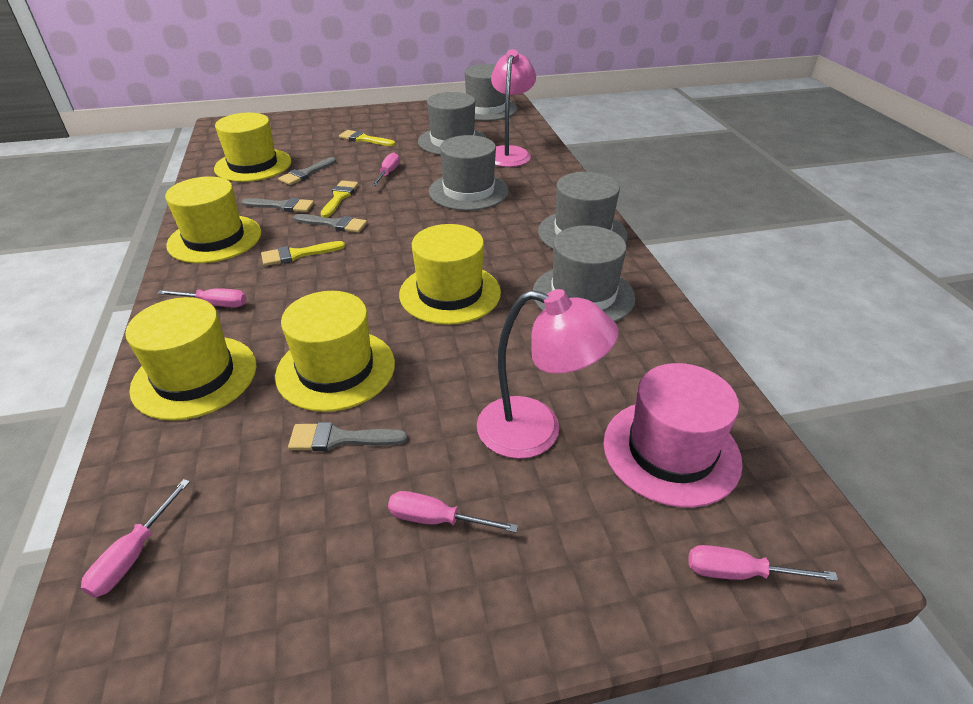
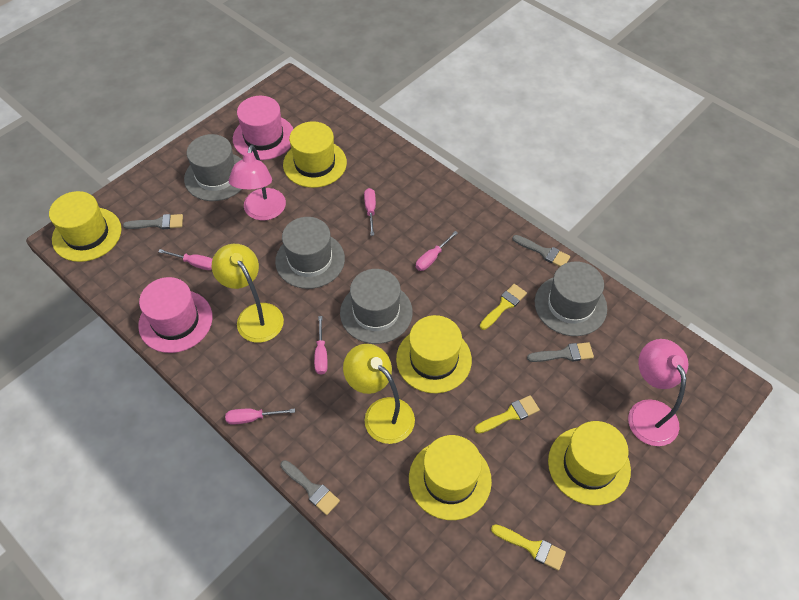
grey hat: [418,92,487,155] [429,135,509,211] [464,64,517,121] [533,225,635,322] [538,172,628,249] = 5 -> [184,134,242,201] [275,217,345,289] [340,269,413,344] [535,261,607,336] = 4
pink hat: [604,363,743,508] = 1 -> [138,277,213,353] [233,96,293,160] = 2
yellow lamp: none = 0 -> [212,244,284,343] [343,344,415,444] = 2

